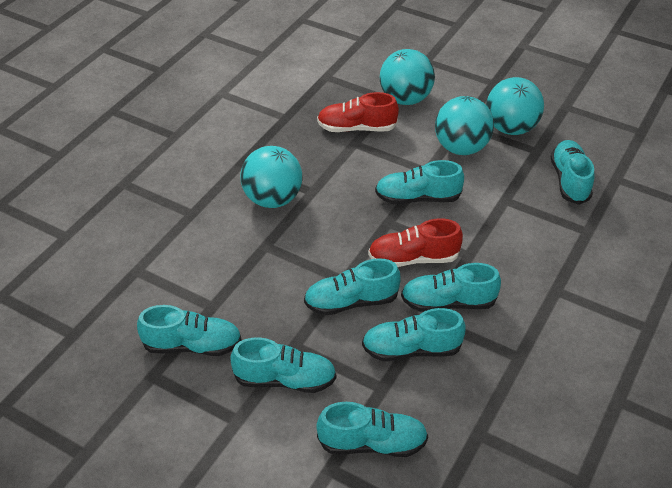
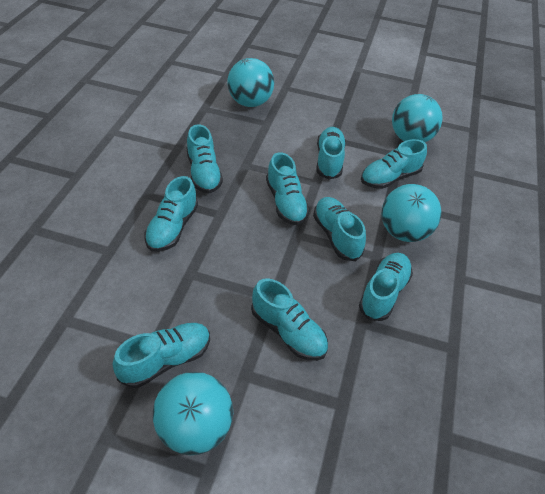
red shoe: [317,92,399,132] [368,218,463,267] = 2 -> none = 0
turquoise shoe: [137,305,242,356] [230,337,336,393] [304,258,401,315] [316,402,428,457] [362,308,466,361] [375,160,464,204] [401,263,501,312] [550,140,594,205] = 8 -> [113,323,210,388] [144,176,198,252] [187,124,223,194] [251,278,328,361] [266,152,310,225] [313,197,366,261] [317,127,346,180] [359,253,413,321] [361,139,427,189] = 9

